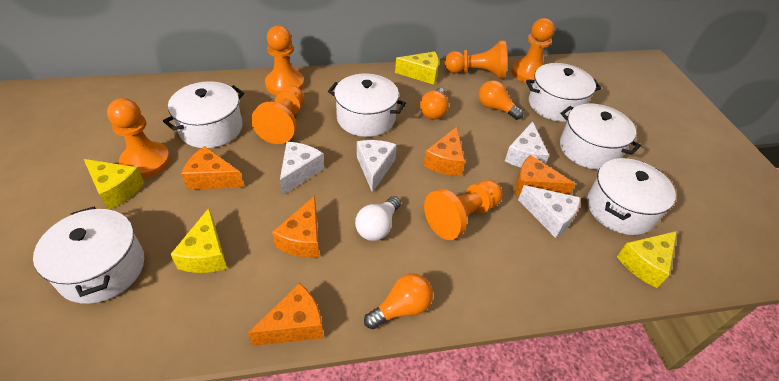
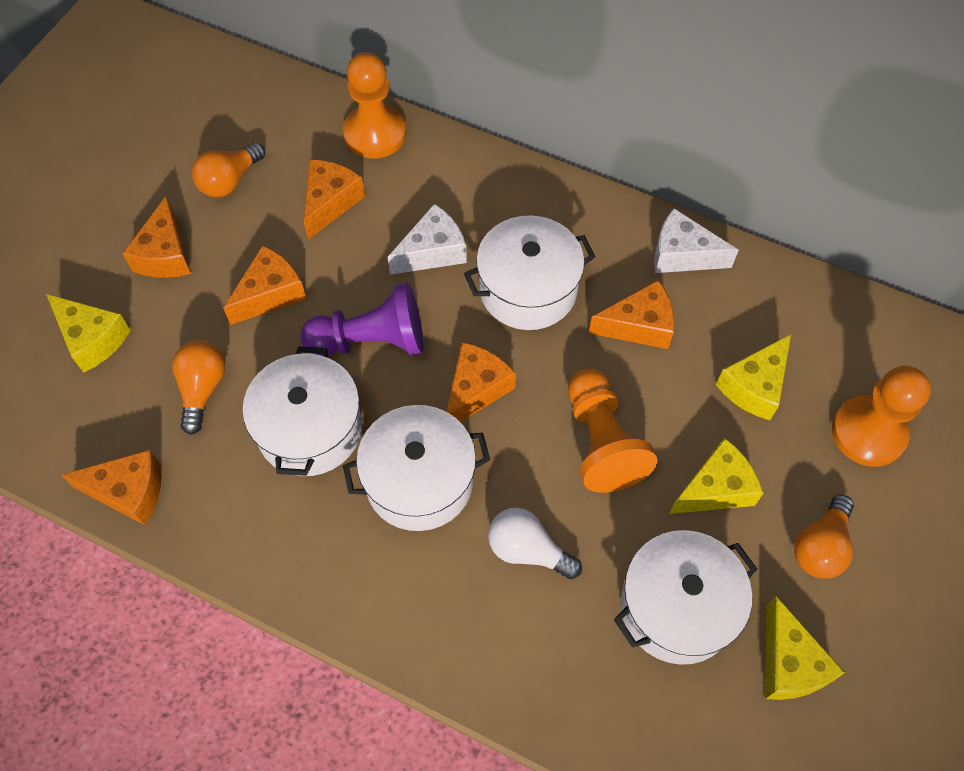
orange cheese: [181,146,244,190] [248,283,323,346] [272,196,319,258] [424,127,465,176] [515,155,575,196] = 5 -> [62,450,161,525] [122,196,191,278] [223,245,307,325] [303,159,365,240] [446,342,516,422] [589,280,675,349] = 6
orange pawn: [107,98,170,178] [251,85,304,144] [265,26,304,95] [424,180,502,240] [444,40,507,79] [511,18,555,84] = 6 -> [343,52,406,159] [568,368,658,493] [832,366,931,467] = 3
purple pawn: none = 0 -> [301,282,423,356] = 1
white cheese: [280,142,324,196] [357,140,397,193] [505,121,549,167] [518,185,580,238] = 4 -> [388,204,467,275] [654,208,739,273] = 2
white pot: [33,207,144,304] [163,81,244,148] [328,74,406,137] [526,63,601,122] [560,104,641,170] [587,158,676,235] = 6 -> [242,346,362,476] [343,405,490,531] [464,216,596,330] [614,530,757,665] = 4

